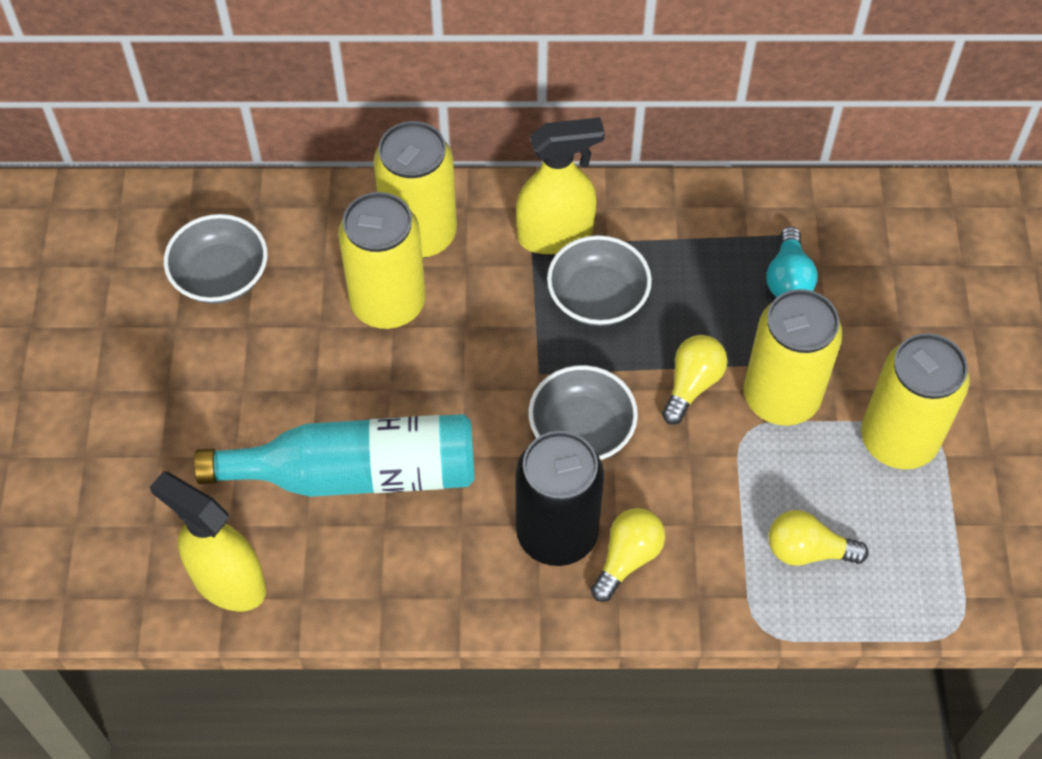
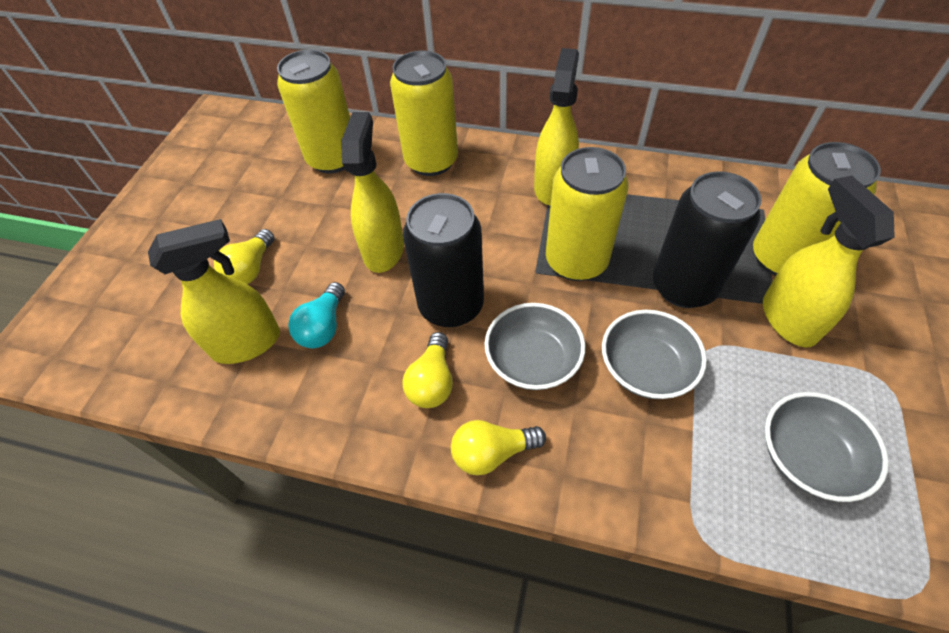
black can: [516,431,604,566] = 1 -> [403,193,484,327] [653,171,762,308] = 2
turquoise bottle: [194,414,475,497] = 1 -> none = 0
yellow spray bottle: [150,472,266,611] [516,117,605,254] = 2 -> [148,219,280,364] [341,112,404,273] [534,48,579,205] [763,176,894,347] = 4

